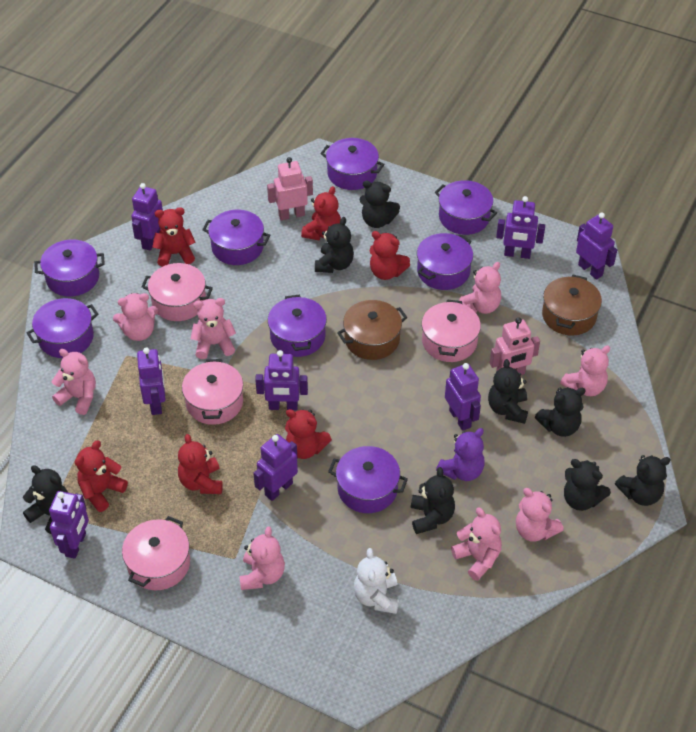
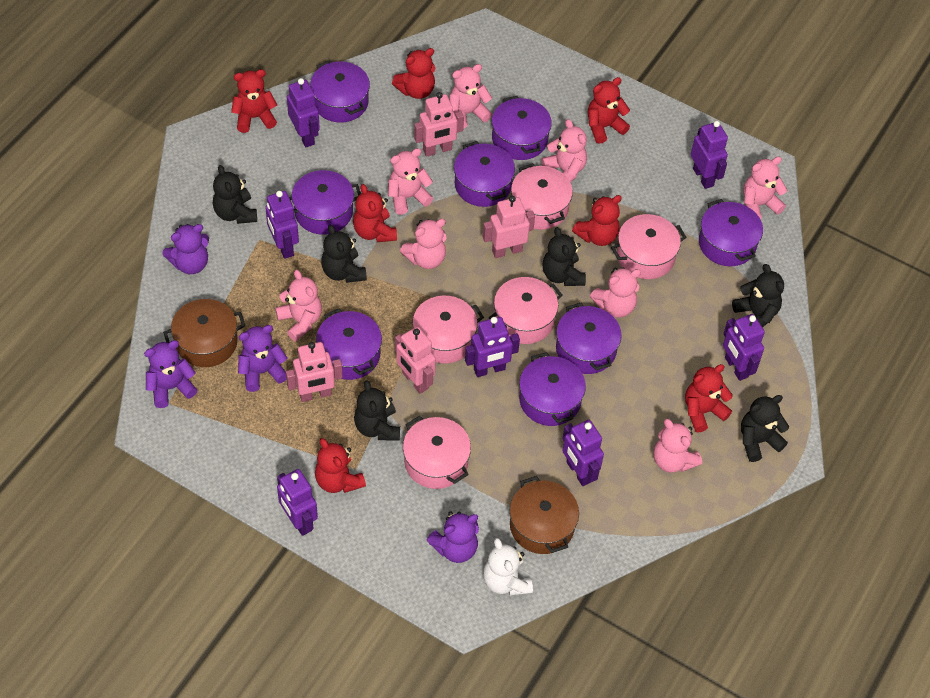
black teddy bear: [23,465,68,534] [315,217,354,273] [360,180,400,228] [411,467,455,534] [488,359,528,424] [535,387,586,437] [564,459,611,511] [615,455,670,506] = 8 -> [213,165,257,224] [321,225,367,283] [354,380,400,441] [542,227,586,286] [732,264,784,328] [741,395,789,462] = 6
pink pot: [122,516,190,590] [141,263,213,321] [182,359,243,425] [422,299,481,362] = 4 -> [403,416,471,489] [412,296,484,363] [489,277,562,344] [511,163,573,230] [611,214,686,279] = 5
pink robot: [267,157,313,220] [490,317,540,375] = 2 -> [286,342,343,402] [395,327,436,394] [414,92,464,157] [483,196,535,258] = 4
purple robot: [49,491,89,559] [131,183,163,251] [137,347,165,415] [253,434,298,501] [255,350,308,410] [445,363,481,431] [496,196,545,259] [576,213,617,280] = 8 -> [265,191,299,259] [277,469,318,536] [287,78,320,147] [465,317,520,377] [562,420,604,486] [691,121,728,189] [723,314,765,381] = 7
purple teddy bear: [436,428,485,481] = 1 -> [144,340,197,408] [162,224,209,274] [238,325,287,392] [427,511,479,563] = 4
red teddy bear: [75,440,128,512] [152,207,195,267] [178,434,223,494] [285,409,332,459] [301,186,341,240] [369,231,410,280] = 6 -> [231,69,277,133] [315,438,366,493] [353,184,397,242] [392,48,435,99] [572,195,622,246] [588,77,630,144] [685,364,733,433] = 7

